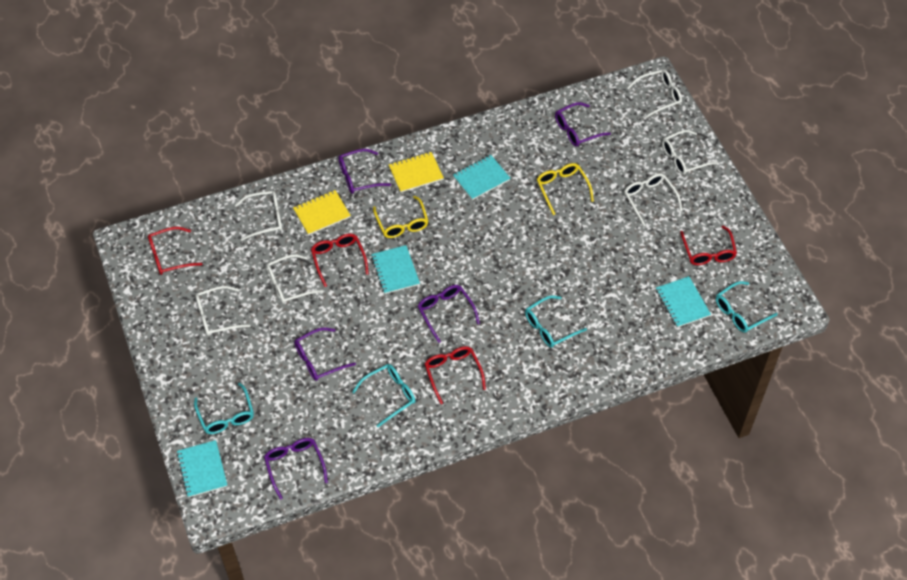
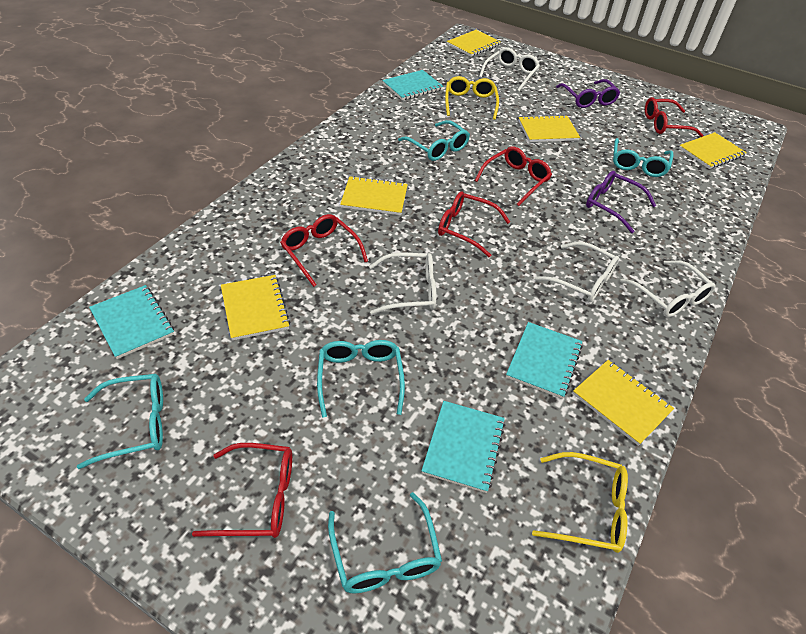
purple glasses: [264,438,328,499] [294,328,356,381] [338,149,391,194] [418,285,480,343] [555,102,611,147] = 5 -> [556,79,620,108] [586,171,656,233] = 2
red glasses: [148,227,202,275] [311,234,369,287] [425,346,486,404] [680,226,737,265] = 4 -> [192,443,292,538] [280,214,368,287] [438,191,510,257] [475,147,552,206] [645,97,704,137] = 5
turquoise glasses: [194,383,254,434] [352,364,416,427] [525,295,587,348] [716,281,778,333] = 4 -> [77,374,163,469] [317,340,405,418] [328,492,442,593] [398,120,470,161] [613,138,673,177] = 5
white glasses: [195,286,251,336] [235,191,282,241] [266,254,323,304] [624,173,682,226] [627,69,682,118] [662,130,718,175] = 6 -> [369,253,436,315] [479,47,540,91] [534,242,619,302] [620,260,716,317] = 4
yellow notebook: [293,190,351,235] [389,152,444,193] = 2 -> [221,275,290,341] [340,176,408,215] [447,30,501,57] [518,115,580,142] [573,360,674,446] [679,132,747,169] = 6

